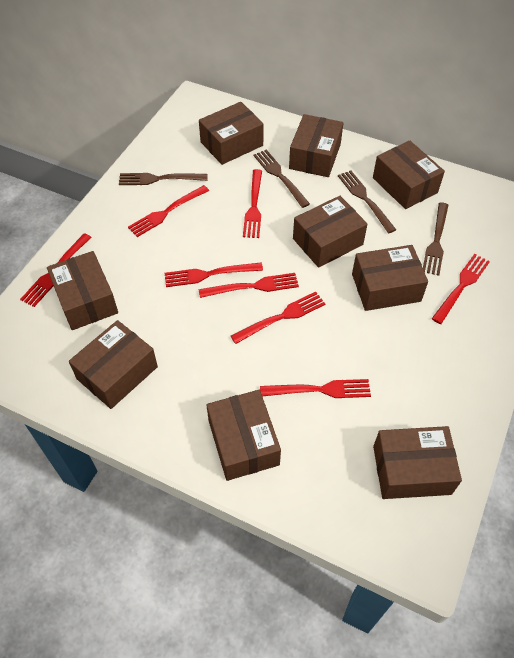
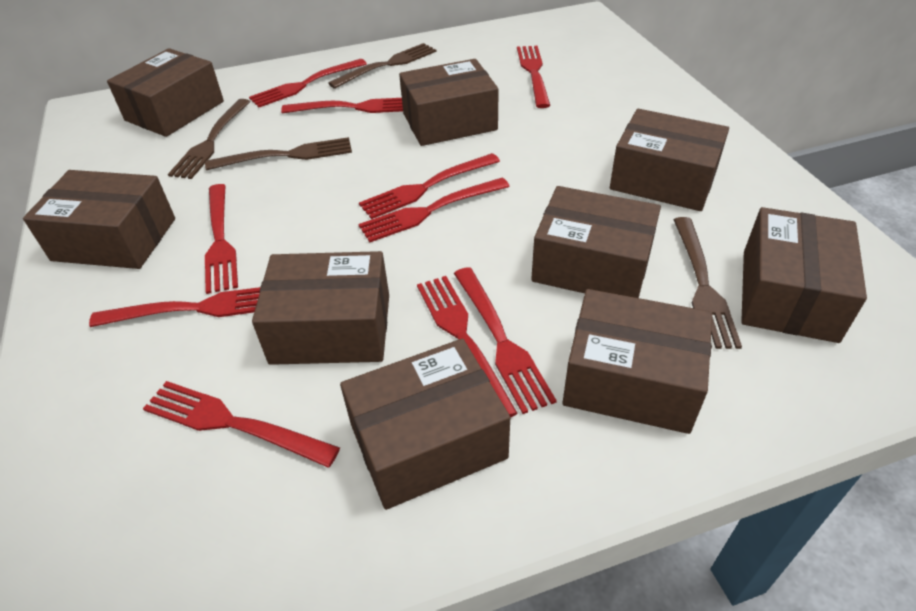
red fork: [20,233,92,307] [128,185,209,237] [165,262,263,287] [199,273,299,298] [231,292,325,344] [243,169,262,238] [260,379,371,398] [432,254,490,324] = 8 -> [89,287,260,327] [143,381,340,468] [205,184,238,294] [249,59,367,107] [281,98,403,114] [358,178,510,242] [359,153,500,219] [417,276,517,418] [454,267,557,414] [517,46,550,108] = 10

